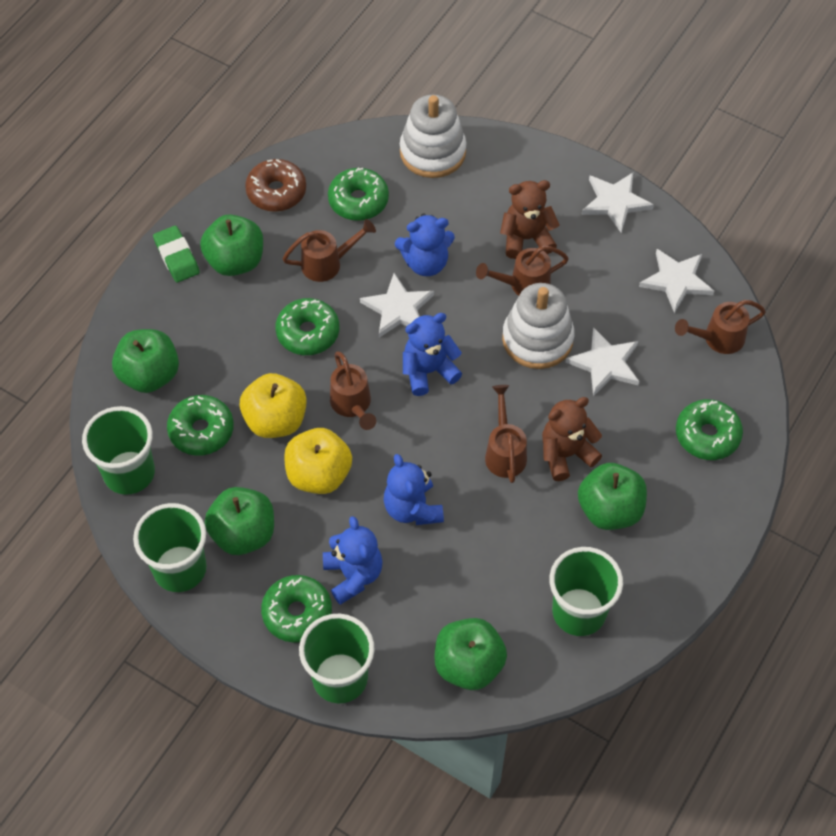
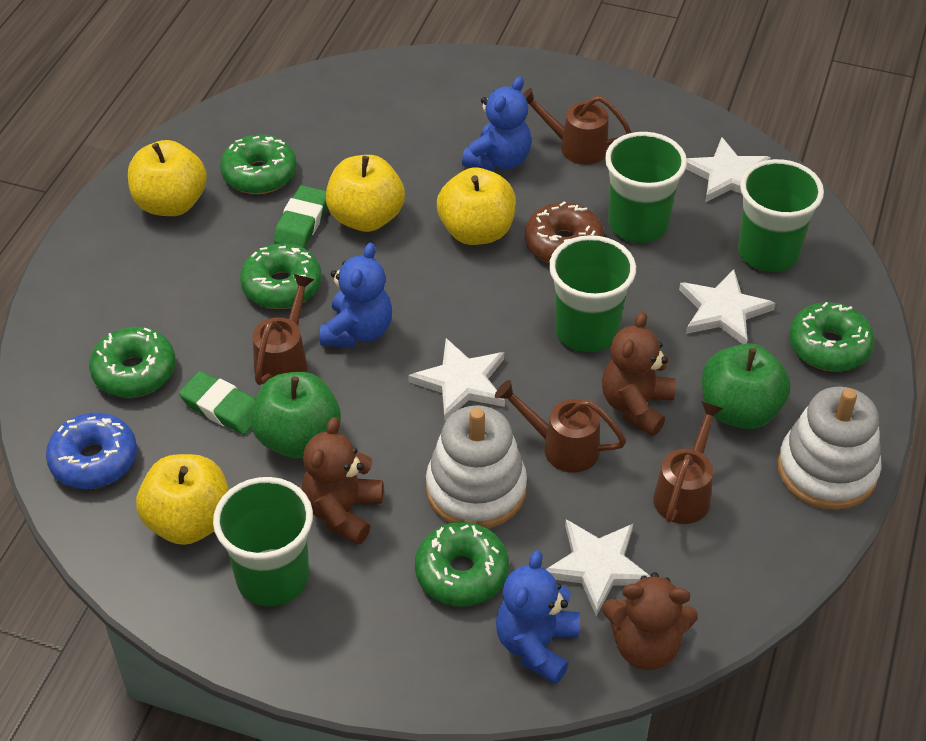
blue donut: none = 0 -> [46,412,137,489] = 1
blue teddy bear: [323,516,383,605] [384,454,444,525] [395,214,455,276] [403,313,462,396] = 4 -> [320,243,392,347] [462,76,531,172] [496,550,580,684] = 3
brown teddy bear: [500,180,560,259] [542,397,602,481] = 2 -> [302,417,383,545] [602,312,676,436] [602,572,698,670] = 3
brown watering can: [282,219,376,282] [330,351,376,430] [476,245,569,296] [485,385,527,483] [675,300,766,354] = 5 -> [253,274,315,385] [495,380,626,473] [523,88,631,165] [653,401,724,524] = 4
green apple: [112,329,179,393] [200,214,263,276] [205,487,274,555] [434,618,507,690] [578,463,647,530] = 5 -> [251,372,341,458] [702,343,791,429] = 2
green eraser: [153,226,200,282] = 1 -> [179,371,255,435] [273,185,327,248] = 2
yellow apple: [240,373,307,438] [284,428,352,494] = 2 -> [128,140,207,216] [136,454,229,545] [326,155,405,232] [437,167,516,245] = 4

